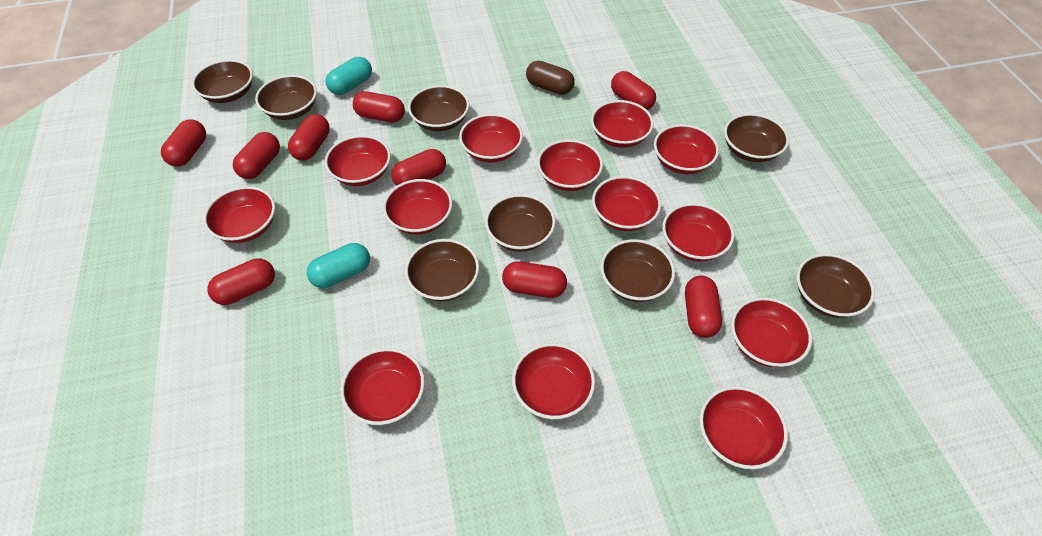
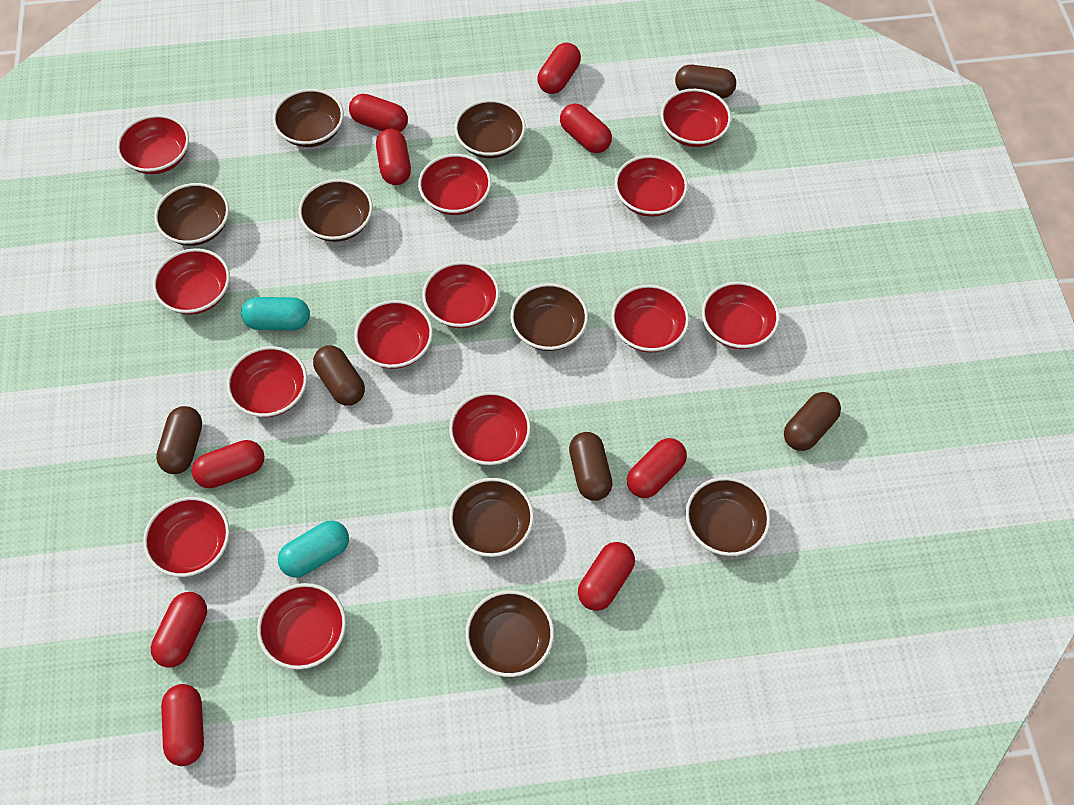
brown capsule: [526,61,575,95] = 1 -> [156,406,202,474] [313,345,365,406] [569,432,613,501] [675,65,736,99] [784,392,841,451] = 5

